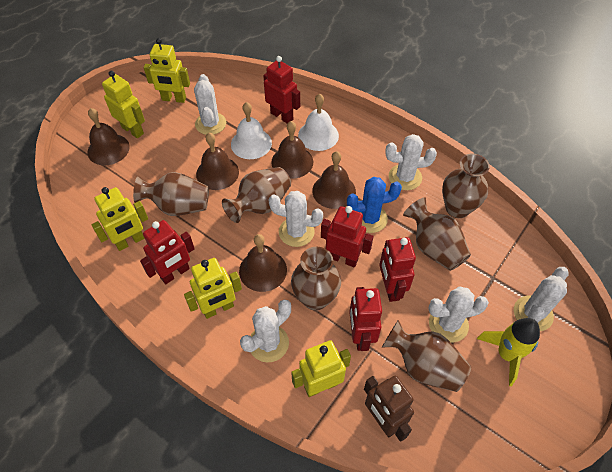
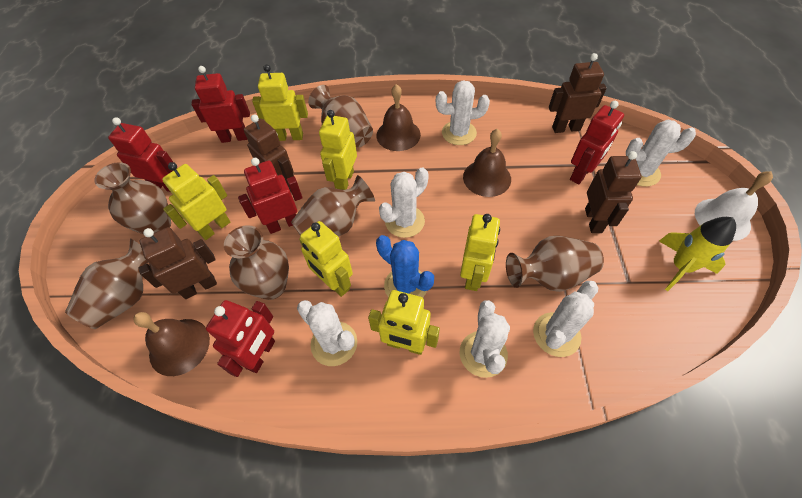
brown bell: [88,108,130,165] [196,133,239,190] [239,234,287,292] [271,121,313,179] [312,151,356,209] = 5 -> [133,312,210,376] [377,84,421,151] [463,129,511,197] = 3
brown robot: [364,376,414,442] = 1 -> [138,227,217,299] [243,115,294,192] [549,53,607,133] [585,151,642,233] = 4
white bell: [231,102,272,159] [298,94,339,151] = 2 -> [695,171,773,241] = 1
yellow robot: [91,187,148,251] [102,71,145,138] [144,38,190,103] [184,258,242,319] [291,340,351,397] = 5 -> [162,162,230,240] [252,64,308,141] [299,221,353,297] [319,110,357,190] [368,290,440,355] [460,214,500,291] = 6

